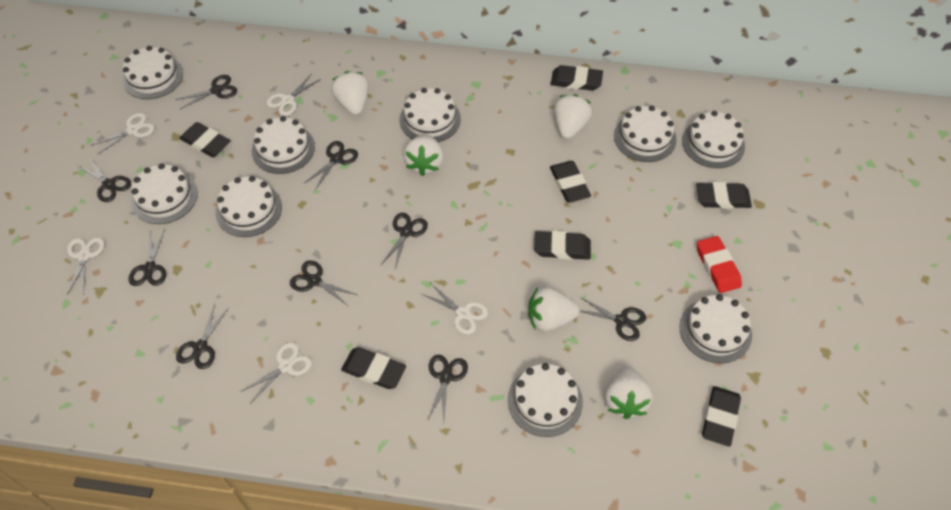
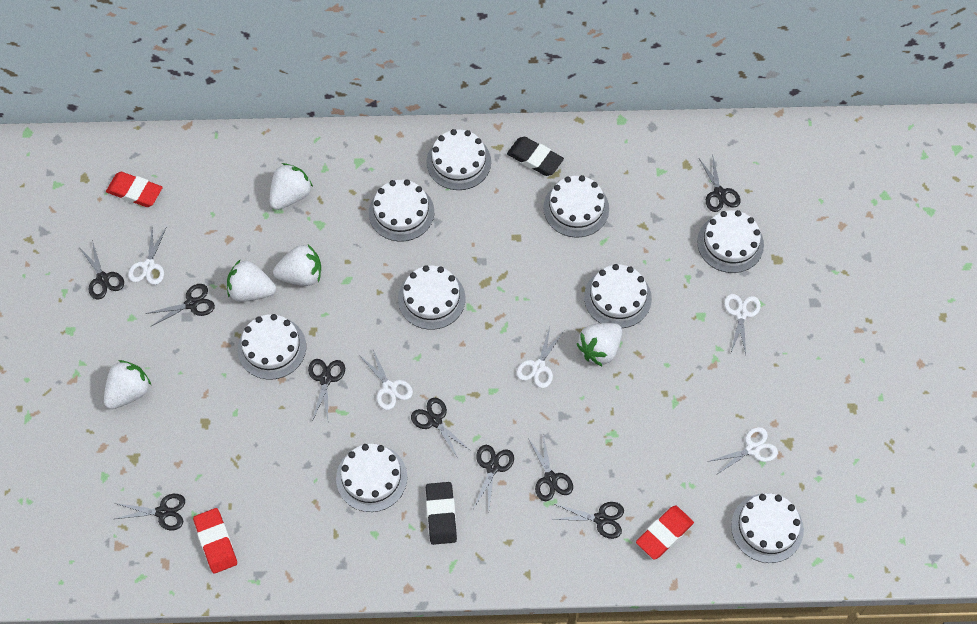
black eraser: [179,122,230,157] [341,347,406,389] [534,231,591,260] [550,161,591,202] [551,65,603,91] [696,182,752,209] [702,386,741,447] = 7 -> [426,482,457,545] [507,137,564,176] = 2
red eraser: [697,236,742,293] = 1 -> [106,172,163,207] [193,508,237,574] [636,505,694,560] = 3

